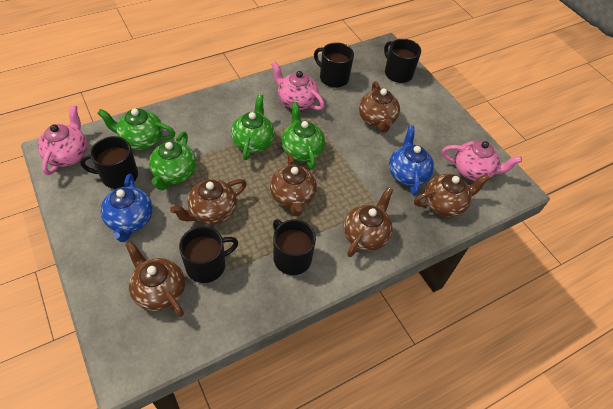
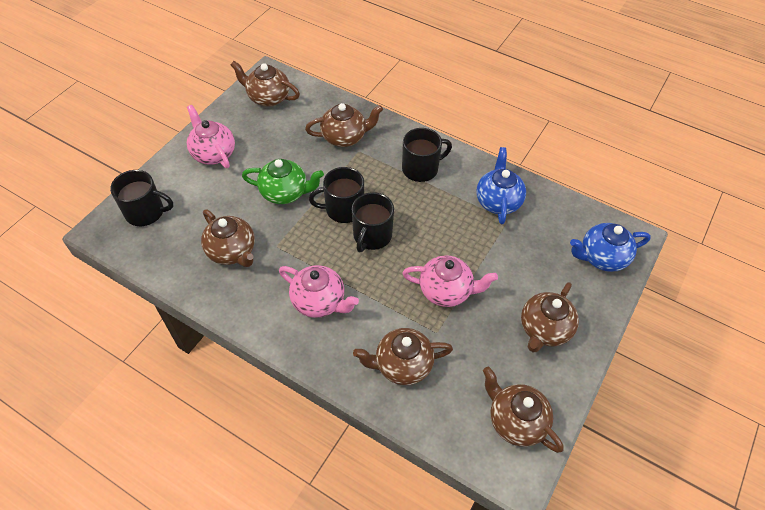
black mug: [80,136,138,189] [179,226,238,283] [273,219,316,275] [314,42,354,88] [384,39,421,83] = 5 -> [110,170,173,226] [309,167,364,223] [352,192,394,252] [402,128,452,182] = 4
green teapot: [97,108,175,150] [149,131,196,190] [231,94,275,160] [281,102,325,169] = 4 -> [242,159,324,204] = 1

